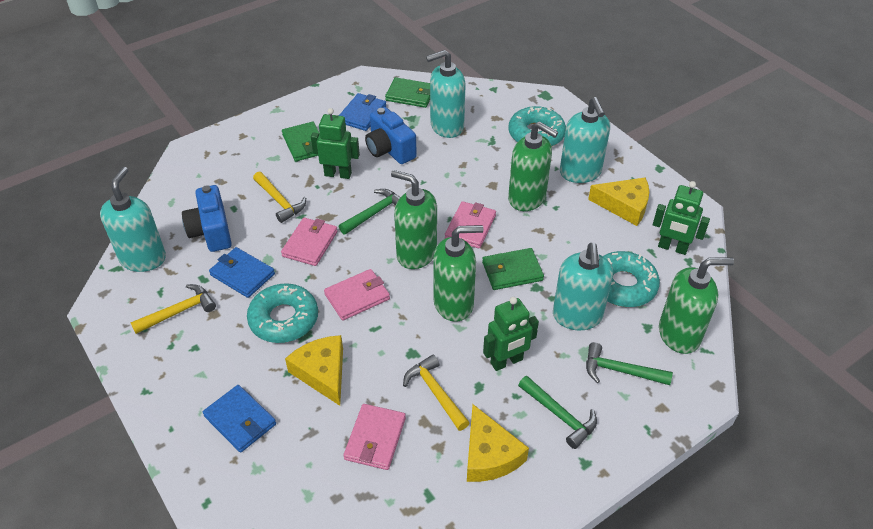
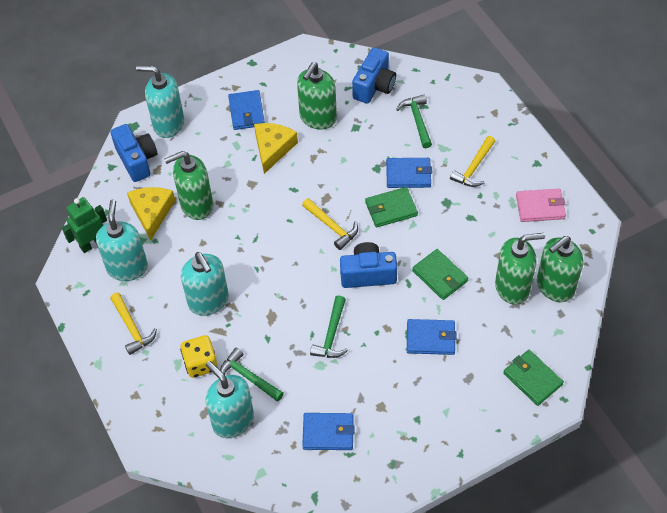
blue camera: [182,185,232,252] [365,107,417,164] = 2 -> [111,124,157,182] [340,242,397,288] [352,47,396,104] = 3
blue wallet: [203,385,276,453] [209,247,275,298] [339,93,386,131] = 3 -> [228,90,265,130] [302,413,355,450] [386,158,432,188] [407,319,457,355] = 4
green robot: [311,108,360,179] [483,297,539,371] [653,181,710,255] = 3 -> [62,197,107,253] = 1
pink wallet: [281,218,338,266] [324,269,390,321] [343,404,406,470] [445,201,496,248] = 4 -> [516,188,566,222] = 1
turquoise donut: [247,283,318,343] [509,106,566,146] [603,251,660,307] = 3 -> none = 0
yellow cheese: [285,335,343,406] [467,404,529,482] [588,177,649,226] = 3 -> [127,187,175,241] [254,123,298,174] = 2
yellow dice: none = 0 -> [180,335,218,378] = 1

